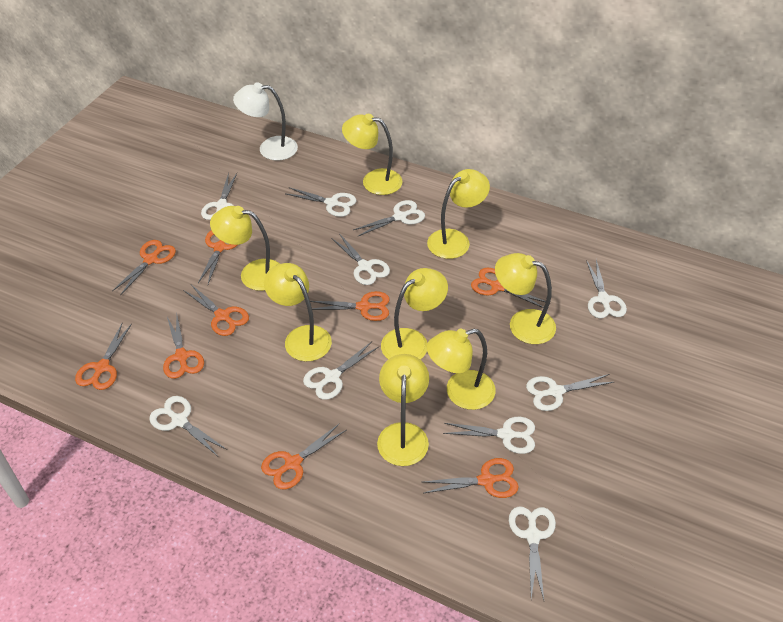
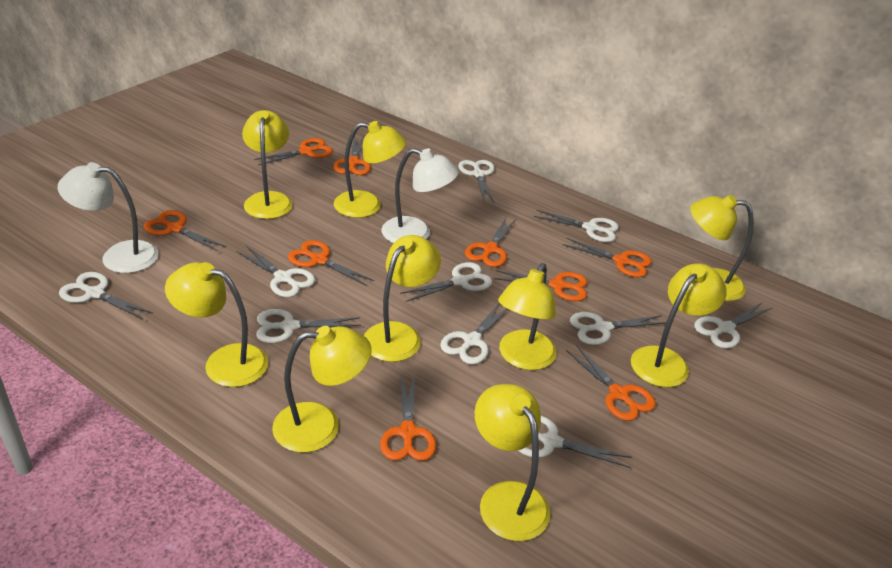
white lamp: [233,82,298,161] = 1 -> [58,162,159,273] [381,148,459,243] = 2
yellow lamp: [210,206,280,291] [264,263,332,361] [342,114,403,195] [377,354,429,466] [381,268,448,360] [427,169,490,259] [427,329,496,410] [495,253,556,344] = 8 -> [165,262,268,387] [242,110,293,219] [272,326,372,453] [334,121,406,218] [364,235,441,362] [474,384,550,541] [498,263,557,370] [631,263,727,387] [690,195,754,301] = 9

